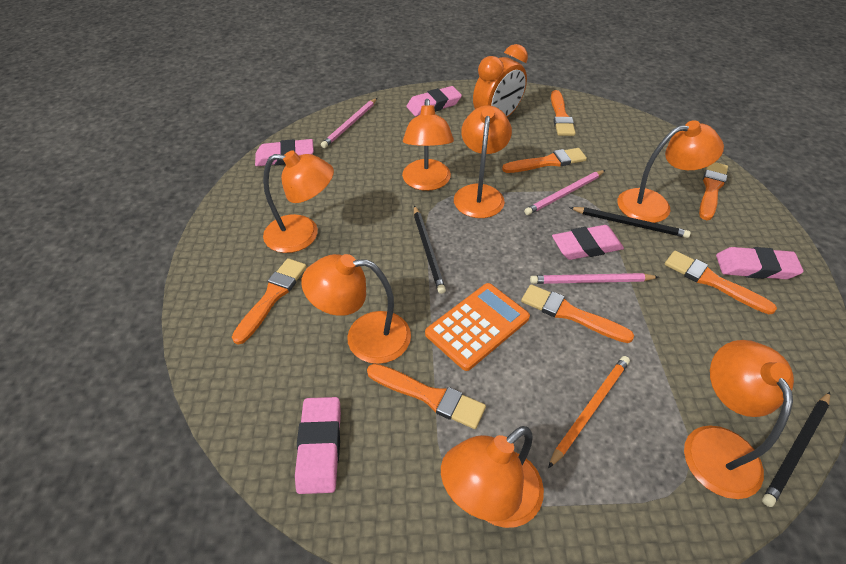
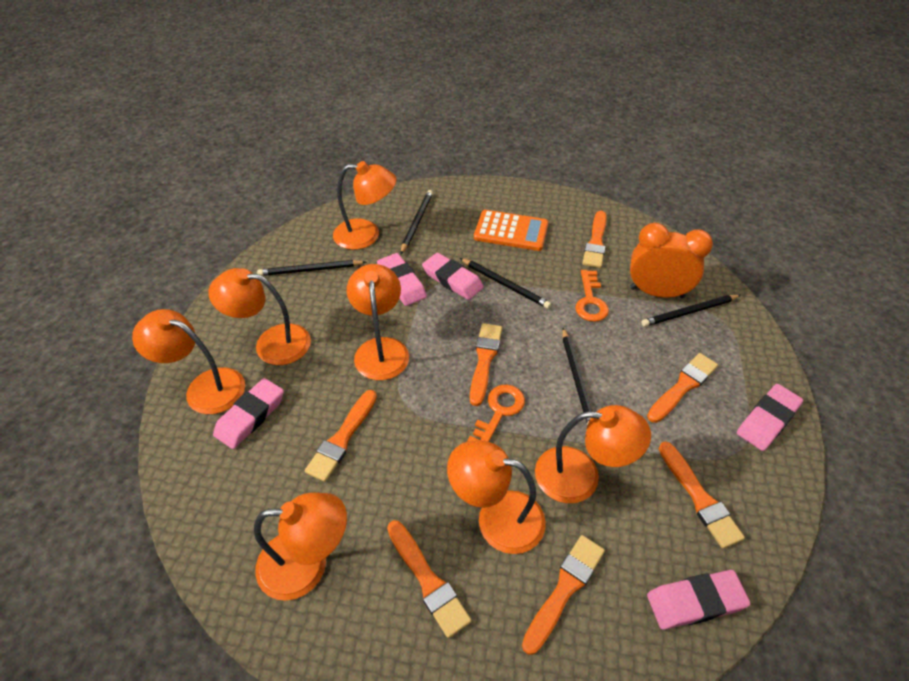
black pencil: [414,205,446,294] [569,207,691,238] [762,392,830,507] = 3 -> [257,260,366,276] [401,190,433,254] [460,258,551,309] [562,328,592,425] [641,295,741,327] = 5
orange key: none = 0 -> [467,385,525,442] [575,270,609,322] = 2
orange pencil: [548,356,630,468] = 1 -> none = 0
pink pencil: [321,98,377,148] [524,170,605,215] [530,273,659,284] = 3 -> none = 0

